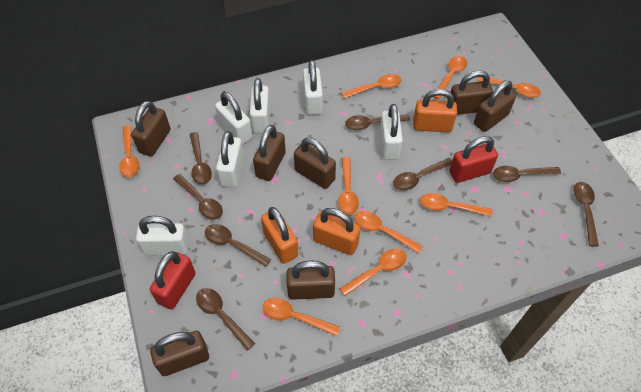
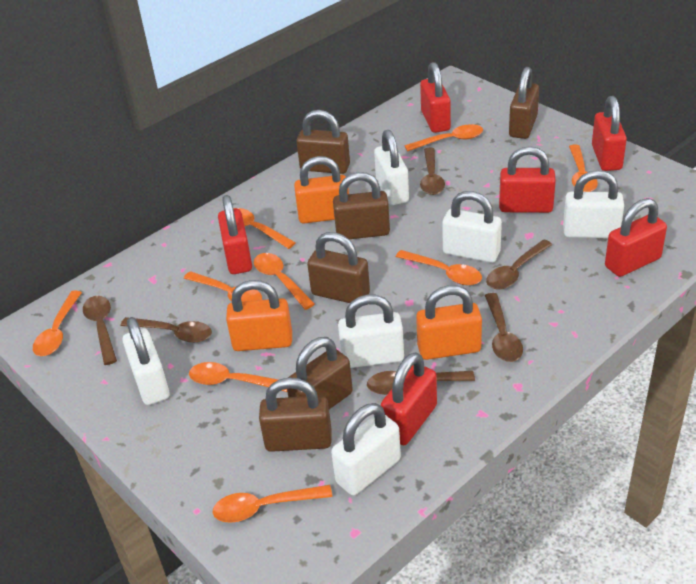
brown padlock: [131,101,170,156] [150,331,209,376] [253,125,286,181] [286,260,335,300] [294,138,336,189] [451,71,493,115] [474,81,516,132] = 7 -> [259,377,332,452] [287,337,353,409] [296,110,350,174] [307,232,370,303] [333,172,390,239] [509,67,539,139] = 6
brown spoon: [173,174,223,220] [190,132,212,185] [196,288,255,351] [205,224,271,267] [345,114,410,130] [393,158,452,190] [493,166,561,182] [573,182,599,246] = 8 -> [83,296,117,365] [120,317,212,343] [367,371,475,395] [420,148,445,195] [485,293,523,362] [486,239,552,290] = 6
red padlock: [150,251,196,310] [449,136,498,183] = 2 -> [218,195,252,274] [381,352,437,445] [420,62,451,133] [499,146,556,213] [592,96,627,171] [605,198,667,277] = 6

